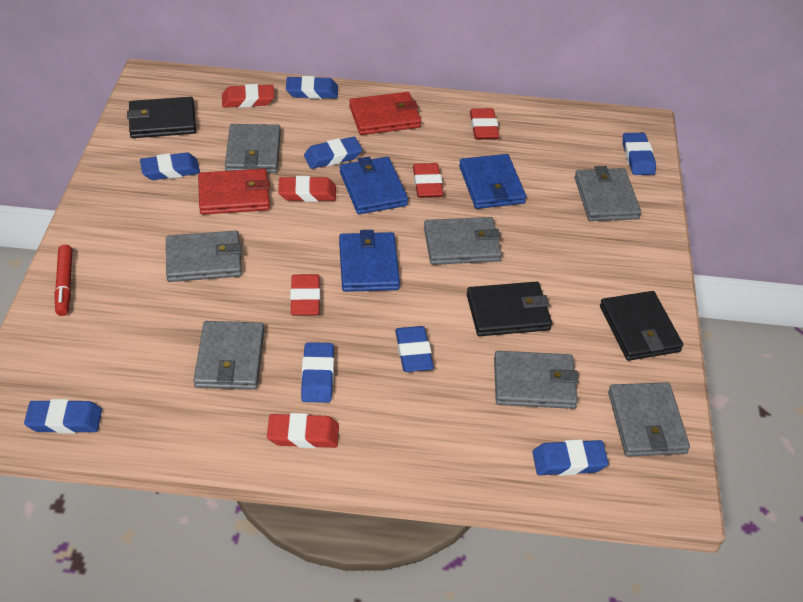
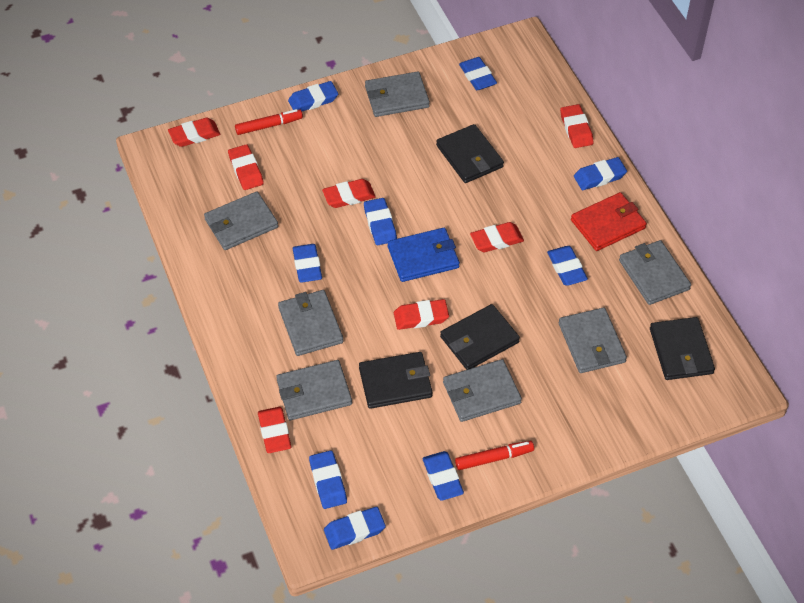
black wallet: [127,97,196,138] [467,282,552,336] [600,291,683,361] = 3 -> [359,352,432,409] [436,124,504,183] [440,304,520,370] [650,317,715,380] = 4
blue eraser: [24,399,102,434] [140,152,200,180] [286,76,338,99] [301,342,334,403] [304,137,362,169] [395,326,434,372] [532,439,609,476] [623,133,656,175] = 8 -> [288,81,338,111] [293,244,322,283] [309,450,347,509] [324,507,386,550] [364,198,397,245] [423,451,464,501] [459,57,497,90] [547,246,588,285] [574,157,627,190] = 9
blue wallet: [339,230,400,292] [340,157,408,214] [459,154,526,209] = 3 -> [388,228,460,282] = 1
red eraser: [222,84,274,108] [267,413,339,448] [278,176,336,202] [290,274,320,316] [413,163,443,198] [470,108,499,140] = 6 -> [168,118,220,147] [228,144,264,190] [258,407,291,453] [322,179,376,208] [394,299,449,330] [470,222,524,252] [560,104,594,148] = 7
red marker: [54,244,73,316] = 1 -> [235,109,303,135] [455,441,534,470] = 2
red wallet: [198,169,270,215] [349,92,421,135] = 2 -> [571,192,647,251] = 1

